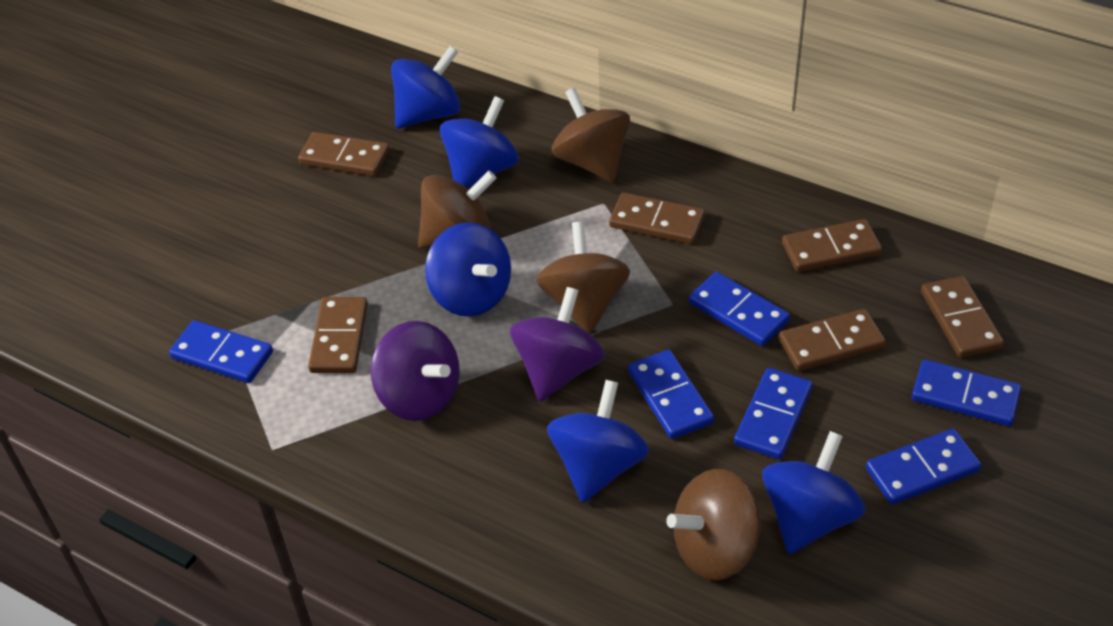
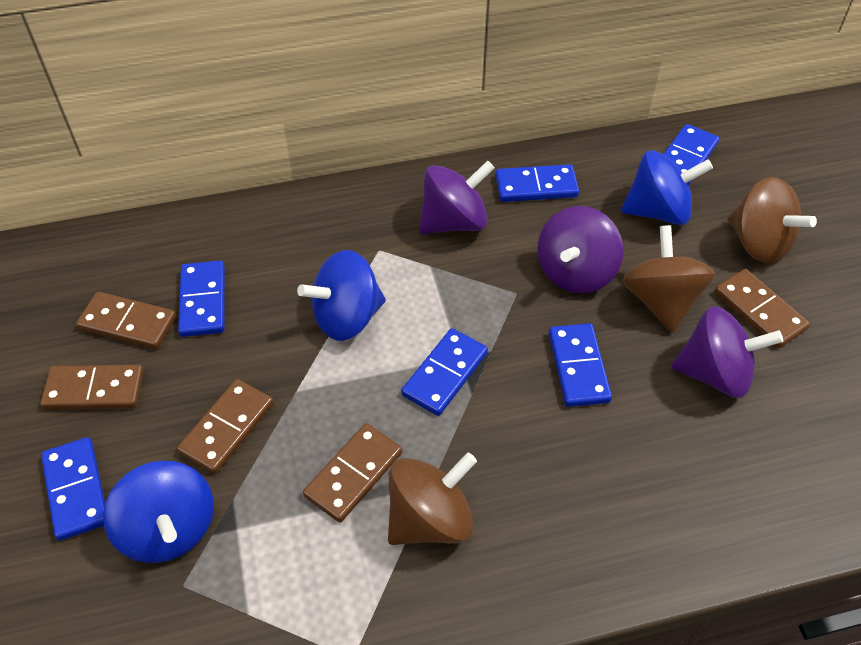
blue spinning top: [391,46,461,129] [425,222,511,317] [440,96,519,188] [547,380,649,503] [762,431,866,554] = 5 -> [103,461,214,563] [297,250,386,341] [621,150,713,225] = 3
brown domino: [298,132,390,176] [308,297,368,373] [609,193,705,244] [779,309,886,371] [782,219,882,272] [921,276,1004,358] = 6 -> [40,365,144,410] [76,292,176,349] [177,379,274,474] [303,423,402,523] [715,269,810,348] = 5
brown spinning top: [418,170,496,248] [536,222,630,334] [552,88,630,183] [666,469,762,580] = 4 -> [388,452,477,545] [623,225,715,333] [727,177,817,263] = 3
purple spinning top: [370,321,460,421] [510,287,605,401] = 2 -> [419,160,494,234] [537,206,623,294] [671,306,783,398] = 3

